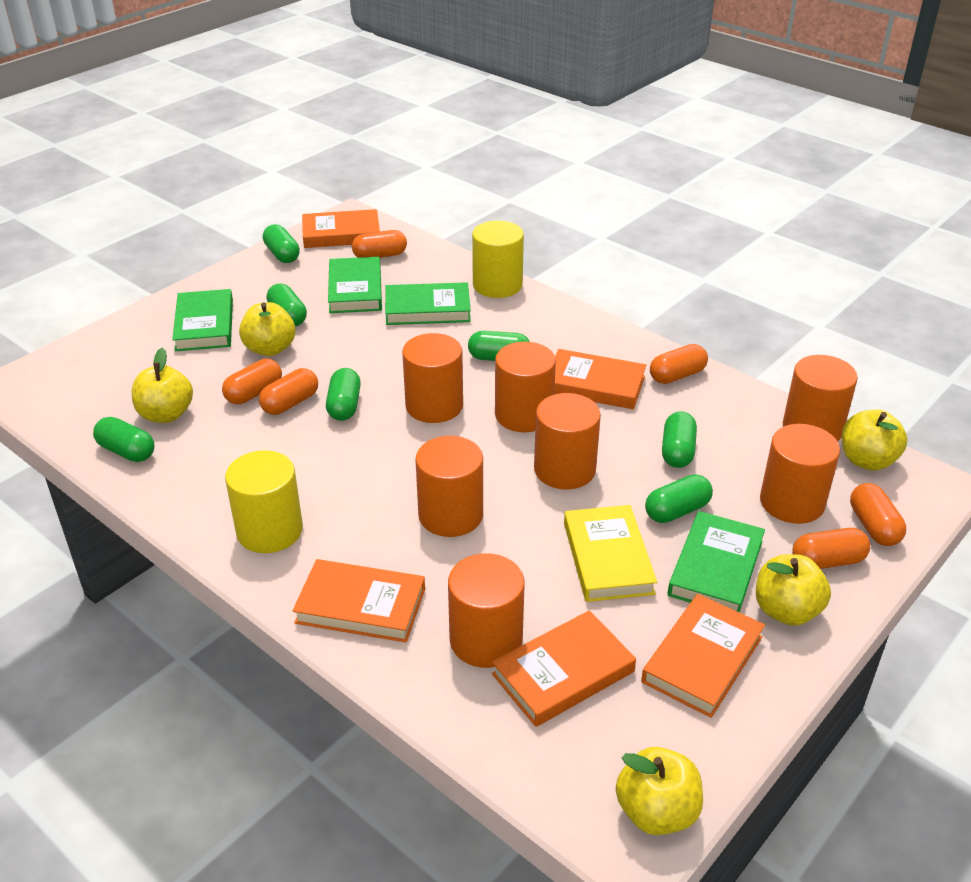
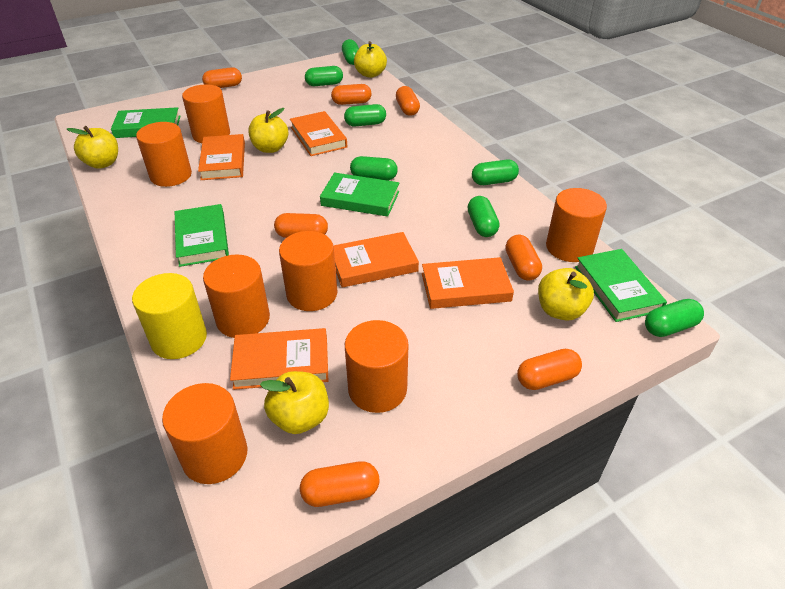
orange capsule: [222,359,282,404] [259,368,318,415] [352,230,407,258] [650,344,708,384] [792,528,870,569] [850,483,906,546] = 6 -> [202,67,242,88] [274,213,328,238] [300,461,379,507] [331,84,371,105] [396,86,420,116] [506,235,542,280] [517,349,582,390] = 7
yellow book: [564,505,657,602] = 1 -> none = 0
yellow cylinder: [225,450,303,553] [472,221,524,298] = 2 -> [132,273,207,359] = 1

